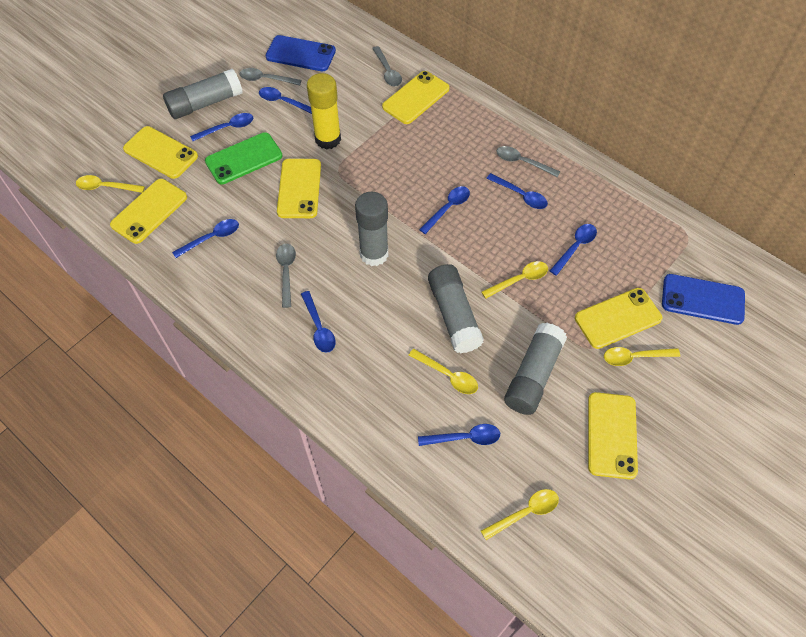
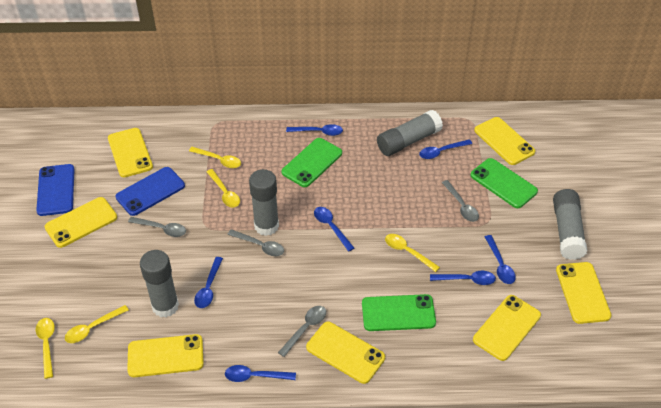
blue spoon: [172,219,239,258] [190,113,253,141] [259,87,312,114] [301,291,336,353] [418,424,500,446] [419,186,470,234] [486,173,548,209] [550,224,597,276] = 8 -> [194,257,223,308] [225,365,296,382] [286,124,343,136] [314,207,354,252] [419,139,472,159] [430,271,496,285] [485,235,516,284] = 7
green phone: [205,132,282,184] = 1 -> [282,138,342,187] [362,294,436,331] [470,158,538,208] = 3
yellow glue stick: [307,73,341,149] = 1 -> none = 0
yellow phone: [110,179,187,244] [123,126,198,179] [277,159,321,218] [382,71,450,124] [575,288,662,349] [588,392,638,479] = 6 -> [45,197,117,248] [108,128,153,177] [127,334,204,377] [306,322,385,384] [473,295,541,361] [474,117,535,165] [556,262,611,324] = 7

